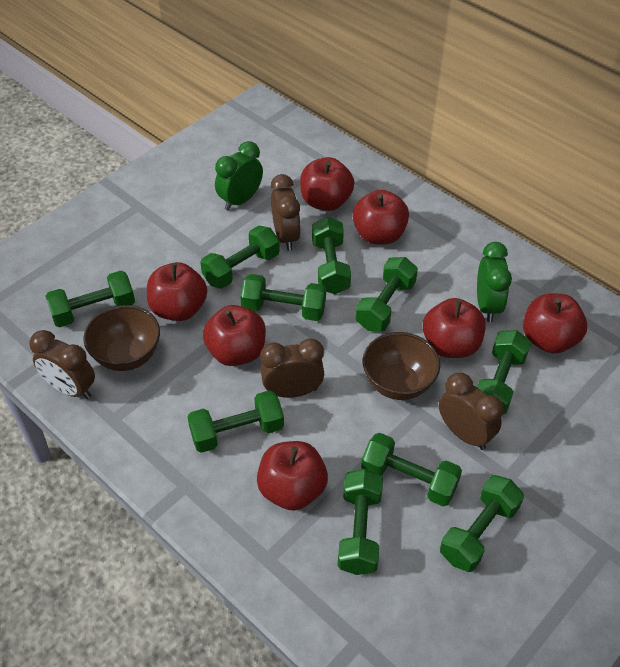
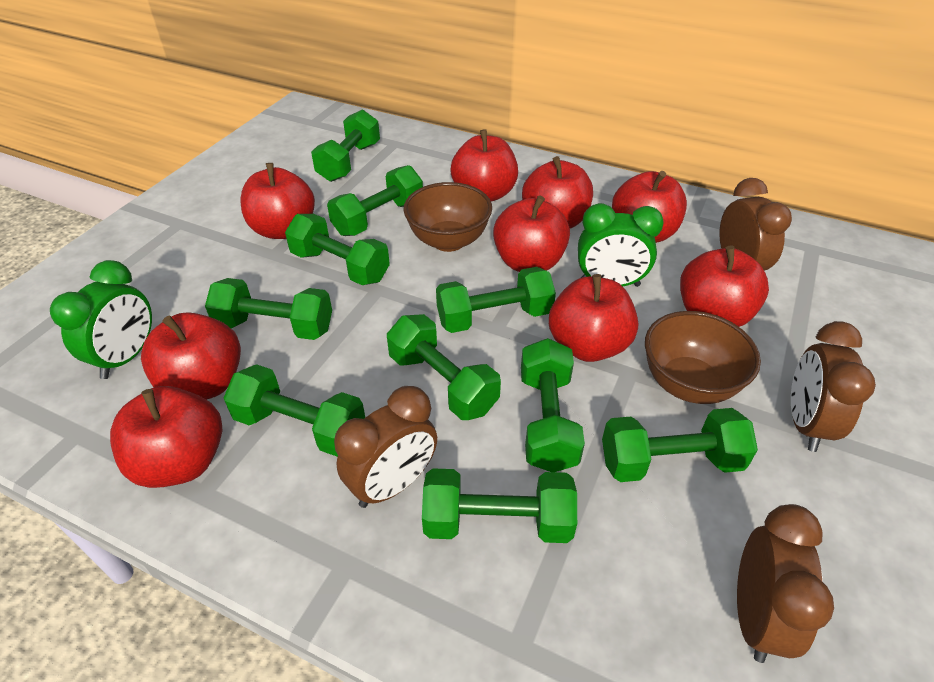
red apple: [147,262,207,321] [203,305,266,366] [257,441,328,511] [300,157,354,211] [353,190,409,245] [423,298,486,358] [523,293,587,354] = 7 -> [110,386,222,488] [141,312,241,400] [240,163,315,239] [450,129,518,202] [493,195,570,272] [522,156,593,229] [549,274,638,362] [612,171,687,243] [680,246,769,327] = 9

